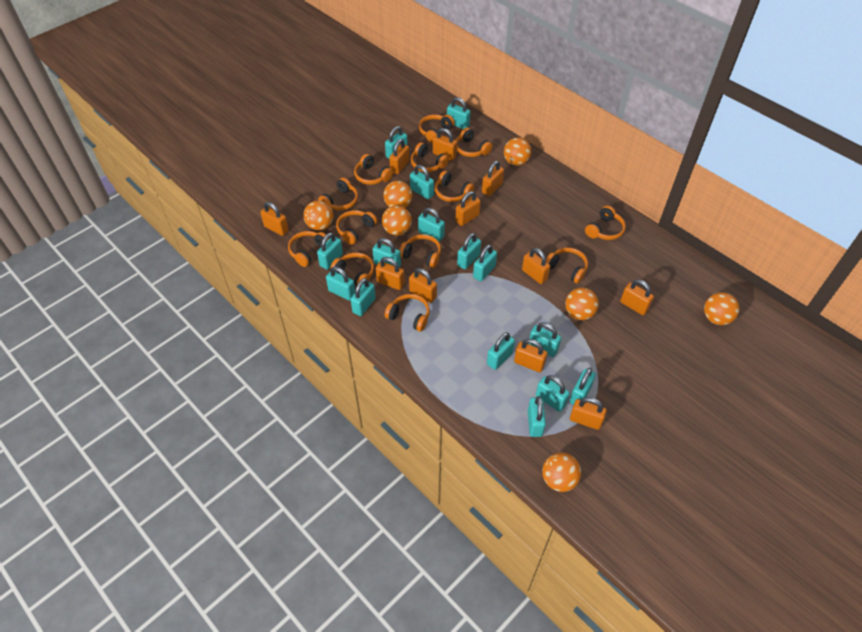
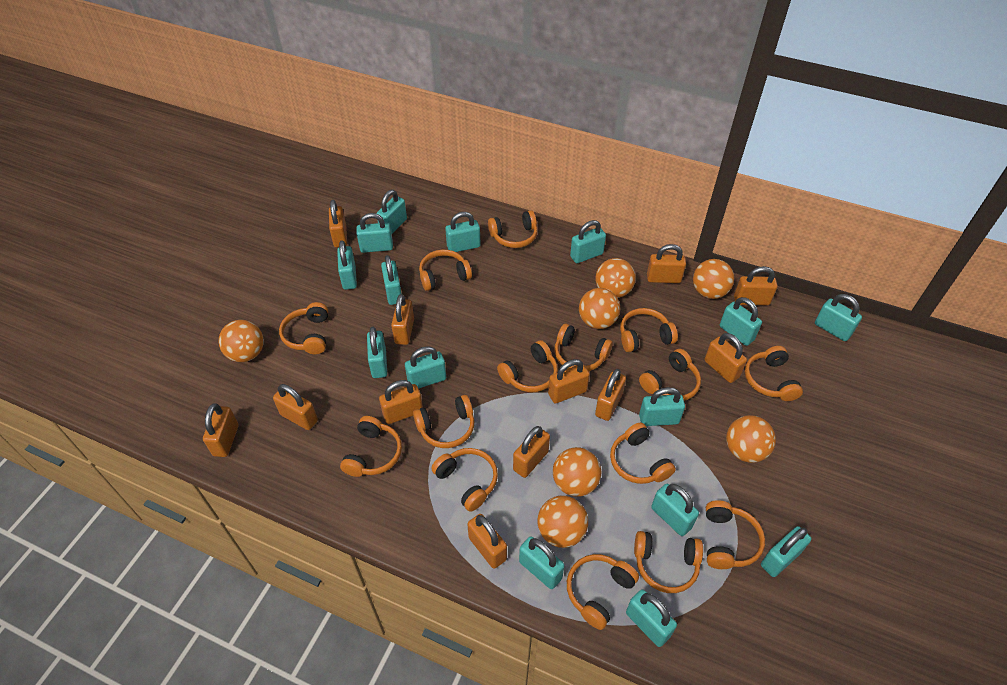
orange headphones: [288,231,329,267] [318,178,358,210] [330,253,374,286] [336,210,377,245] [354,154,393,185] [385,294,430,332] [399,234,441,268] [411,142,449,172] [419,114,455,143] [435,171,475,202] [456,127,493,157] [546,248,588,284] [585,205,626,240] = 13 -> [279,302,328,354] [340,416,402,477] [413,395,474,448] [419,250,472,291] [431,448,498,512] [488,210,538,248] [497,340,558,392] [555,324,613,371] [567,554,639,630] [610,422,676,484] [620,308,678,352] [634,531,703,593] [639,349,701,401] [706,500,765,569] [745,346,803,401] = 15
orange padlock: [260,202,289,236] [376,257,405,290] [389,139,409,174] [409,268,437,303] [433,128,457,161] [455,191,481,226] [482,161,504,196] [514,339,547,372] [522,248,550,284] [570,397,607,430] [620,280,654,315] = 11 -> [203,404,239,457] [273,384,318,430] [329,200,347,247] [379,380,423,424] [391,294,414,345] [467,514,507,569] [513,426,550,478] [548,359,590,404] [595,369,626,421] [647,244,686,283] [705,333,747,383] [734,266,777,305] = 12

